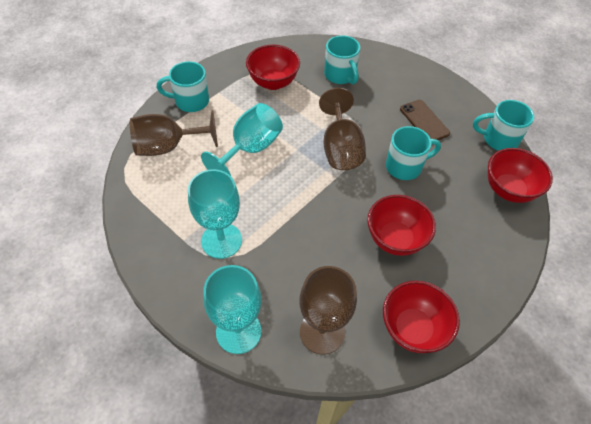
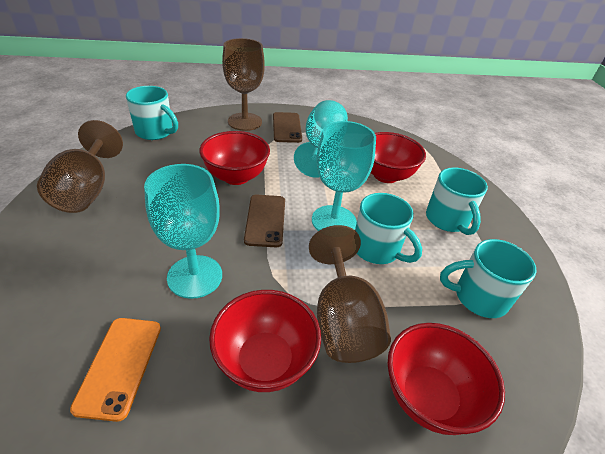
brown phone: [400,100,450,140] = 1 -> [244,195,285,247] [273,112,302,143] = 2
orange phone: none = 0 -> [70,318,161,422] = 1

